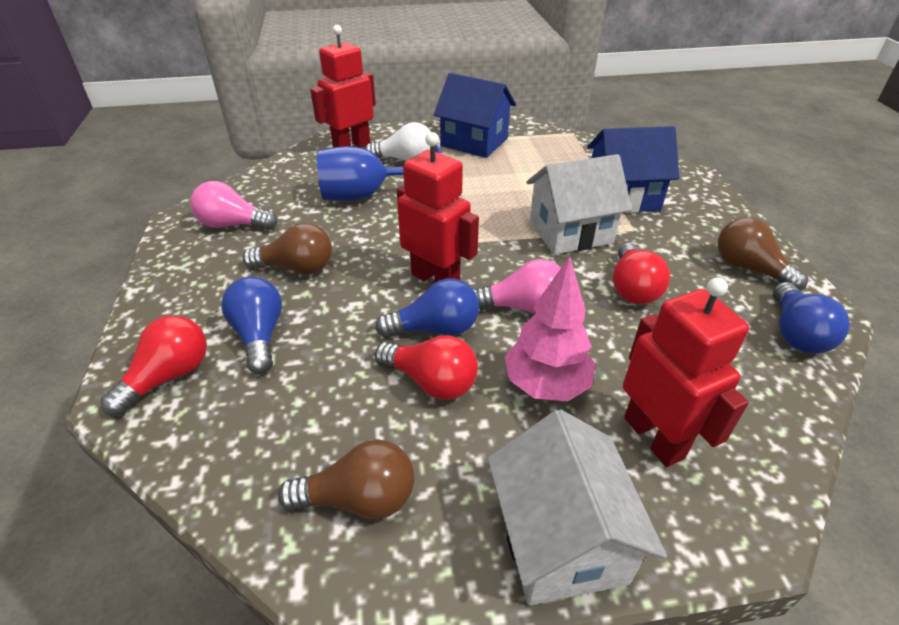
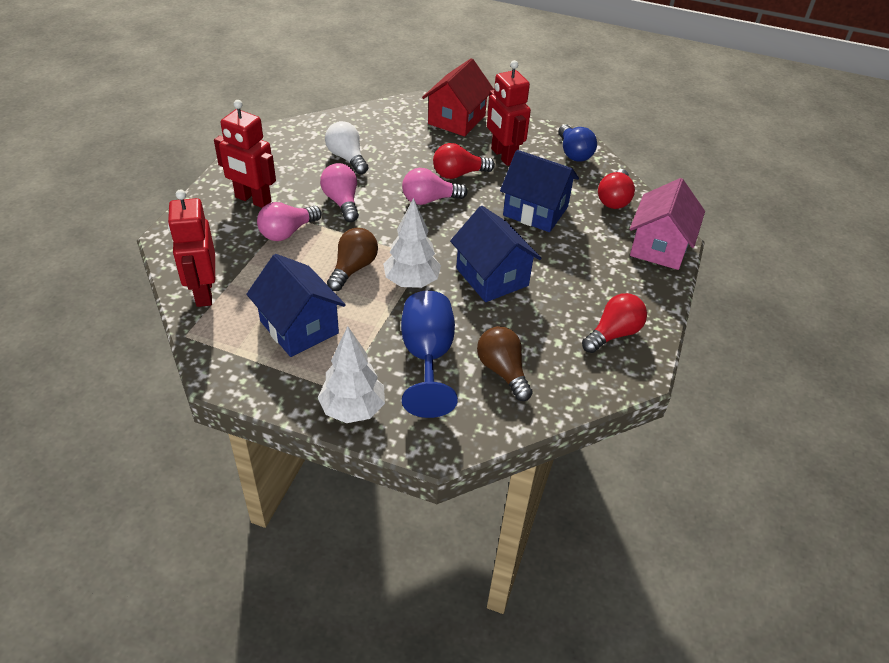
blue house: [434,73,516,158] [587,126,679,213] = 2 -> [246,254,346,357] [450,206,541,302] [500,150,579,232] = 3
blue light bulb: [221,277,282,374] [375,278,479,338] [773,282,850,354] = 3 -> [558,124,597,162] = 1
brown light bulb: [242,223,332,274] [278,439,415,519] [718,217,808,291] = 3 -> [327,228,378,291] [477,326,533,401] = 2
pink house: none = 0 -> [630,178,705,270] = 1
pink light bulb: [190,181,277,230] [473,259,561,314] = 2 -> [257,202,322,241] [320,163,359,222] [402,168,468,205] = 3
pink tree: [505,256,595,401] = 1 -> none = 0
red house: none = 0 -> [422,58,494,136] = 1
white house: [488,409,667,605] [526,154,632,255] = 2 -> none = 0
white tree: none = 0 -> [318,326,385,423] [383,198,441,288] = 2

